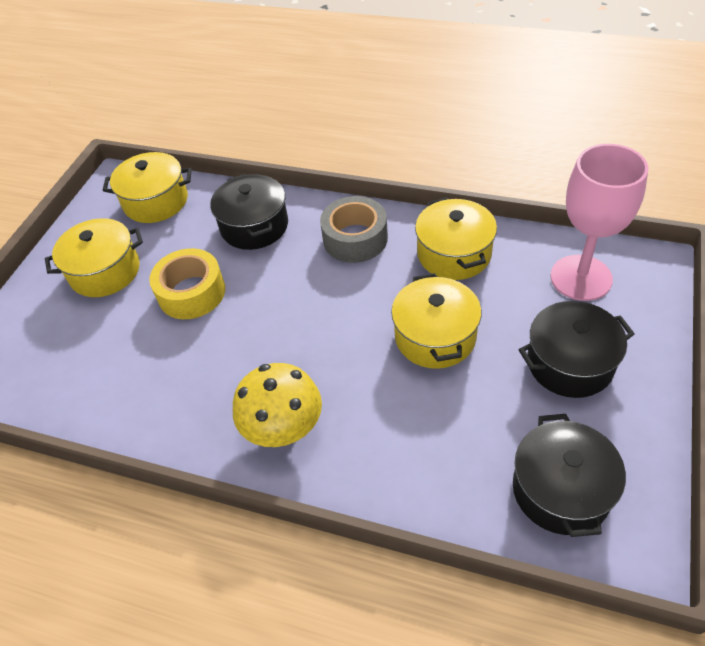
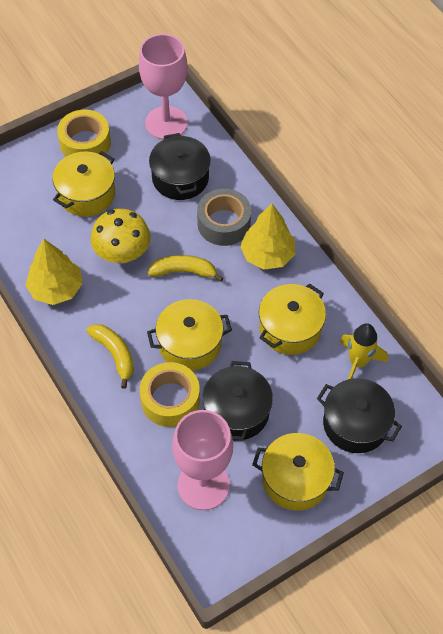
pink goblet: [550,144,649,301] = 1 -> [139,34,188,140] [172,410,233,510] = 2
yellow banana: none = 0 -> [87,324,134,389] [147,255,223,282] = 2
yellow rocket: none = 0 -> [339,323,388,379] = 1
yellow tape: [149,248,225,319] = 1 -> [57,109,111,157] [140,362,200,427] = 2
yellow tree: none = 0 -> [25,239,83,305] [240,204,295,270] = 2

